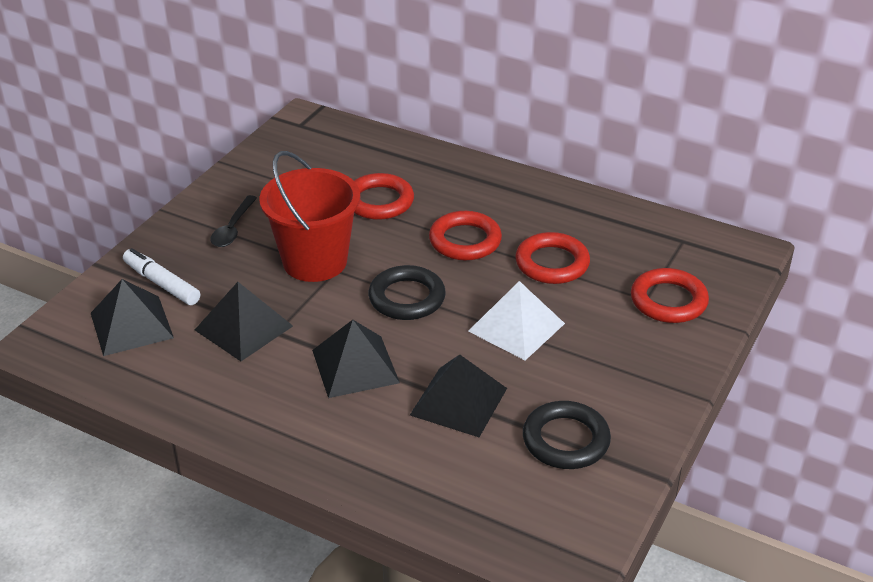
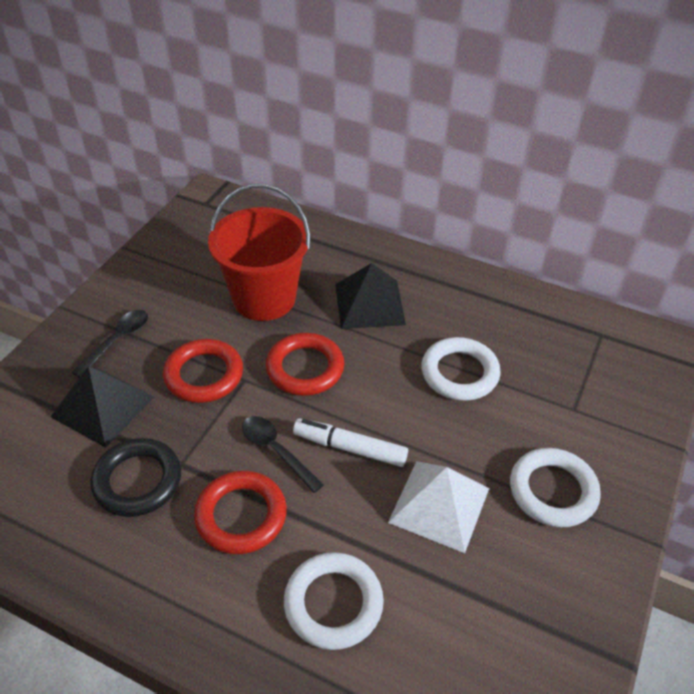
black pyramid: [91,279,174,356] [195,282,293,361] [312,320,400,398] [410,354,507,437] = 4 -> [50,366,154,448] [335,263,406,329] = 2
black ring: [368,265,446,320] [523,401,611,469] = 2 -> [90,438,181,517] = 1
black spoon: [210,195,257,247] = 1 -> [72,310,148,378] [242,416,324,493] = 2
red ring: [354,173,414,220] [429,211,502,260] [515,232,590,284] [631,268,709,323] = 4 -> [163,339,243,403] [194,471,287,554] [266,333,344,396] = 3
white ring: none = 0 -> [284,552,384,650] [421,337,501,401] [510,448,601,527] = 3

